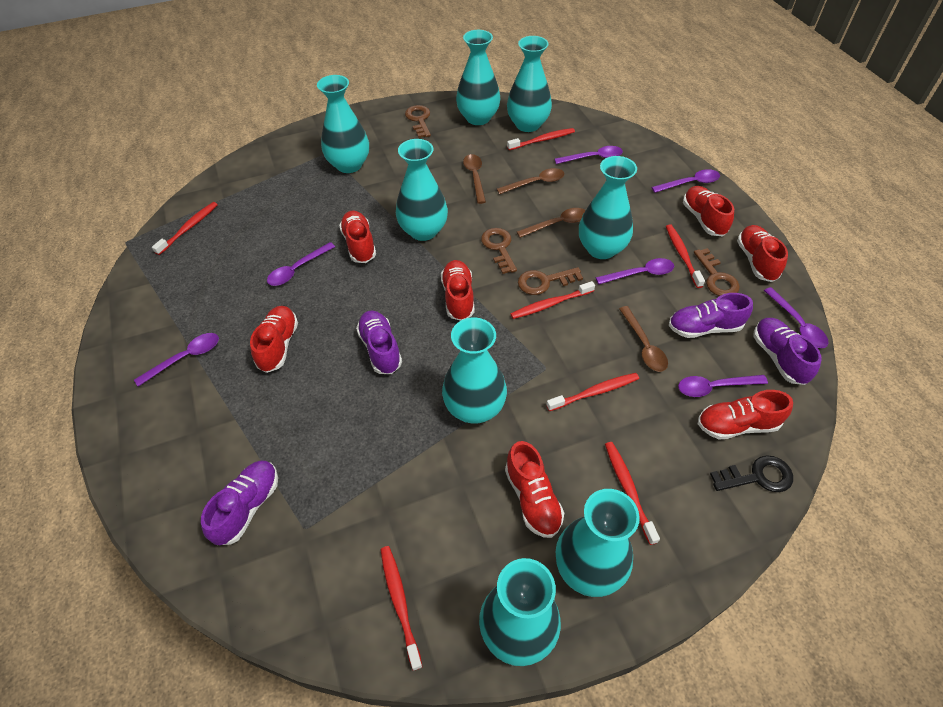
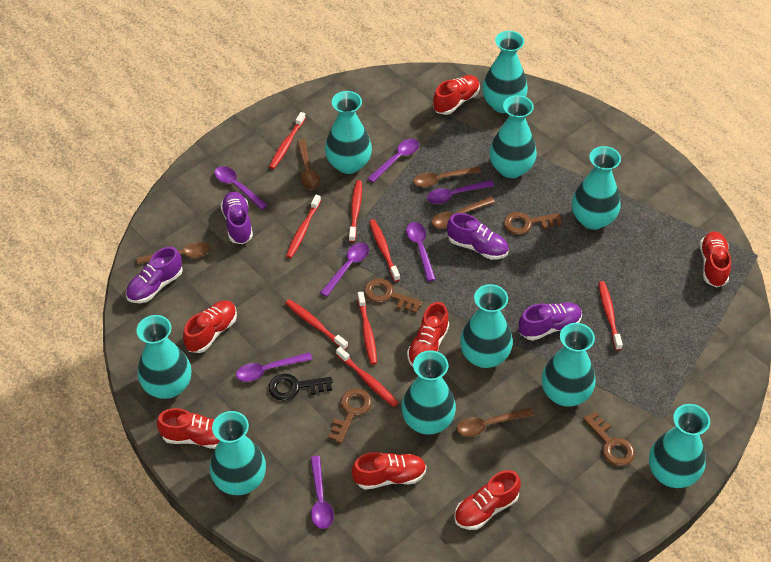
brown spoon: [463,154,486,204] [497,168,564,194] [517,208,585,238] [619,306,668,372] = 4 -> [137,242,210,264] [297,140,320,190] [413,166,481,187] [432,197,495,228] [457,408,534,437] = 5
red toothbrush: [152,202,218,255] [380,546,423,671] [507,128,575,150] [511,281,595,319] [546,373,639,411] [605,442,660,545] [666,224,705,288] = 7 -> [269,112,306,169] [285,299,348,350] [286,195,321,258] [336,347,398,407] [349,180,362,242] [357,291,377,365] [369,220,400,282] [598,281,623,350] = 8
turquoise vase: [317,75,369,173] [396,139,448,241] [442,318,507,423] [456,30,500,125] [479,558,561,666] [507,36,552,132] [556,489,640,597] [579,156,637,259] = 8 -> [137,315,191,399] [210,411,266,495] [325,91,372,174] [401,350,456,434] [460,284,513,368] [482,31,528,113] [489,95,537,178] [542,323,596,407] [572,146,621,230] [649,404,710,488] = 10

